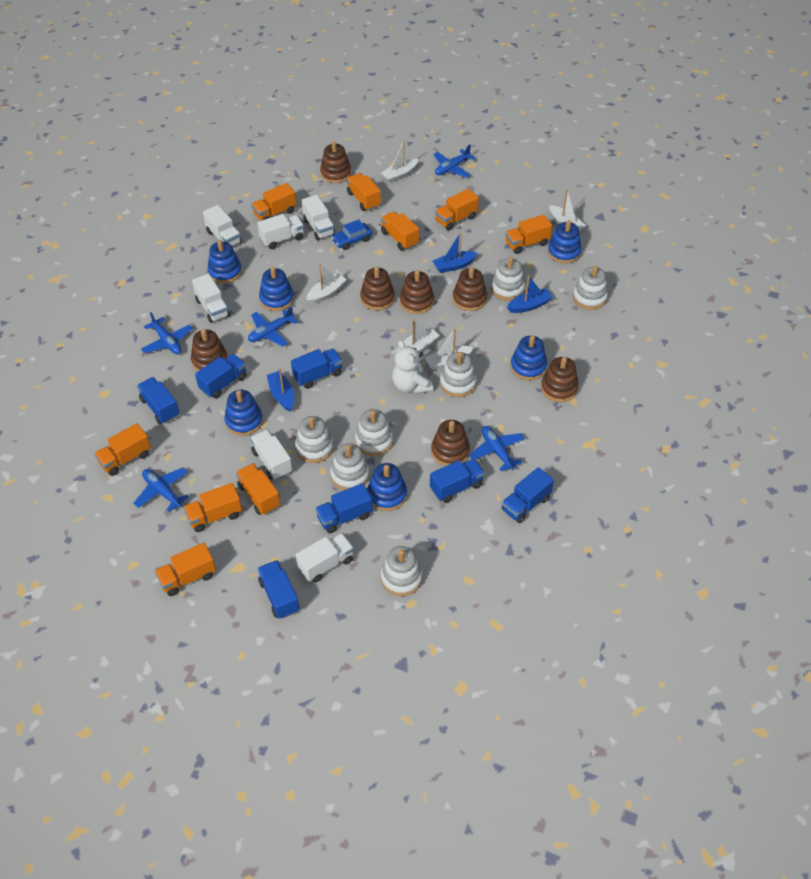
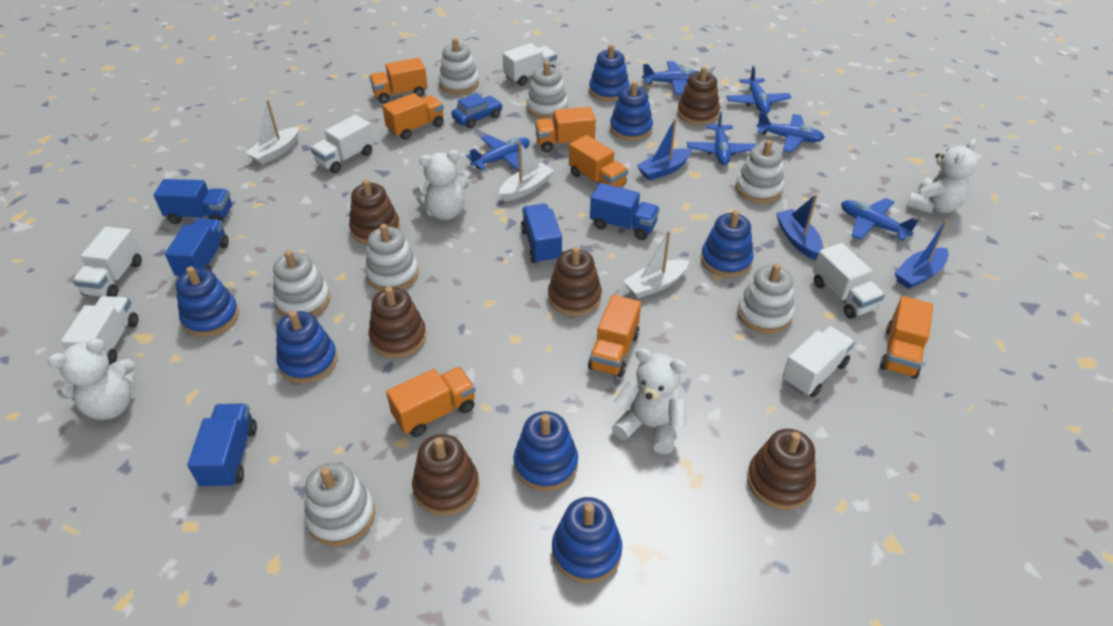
blue plane: [133,468,189,512] [141,312,193,354] [248,306,297,347] [433,144,475,178] [469,426,525,472] = 5 -> [466,135,530,171] [642,61,700,95] [687,111,756,165] [726,66,792,114] [756,112,825,153] [841,198,918,241] = 6
blue stacking toy: [207,240,242,284] [224,390,263,436] [259,267,294,311] [367,463,407,511] [510,335,547,380] [548,220,581,264] = 6 -> [176,266,239,337] [276,311,337,383] [513,411,578,491] [552,497,622,583] [589,45,630,101] [610,81,653,141] [701,210,754,278] = 7
blue truck: [137,377,180,424] [195,354,247,398] [257,560,300,619] [291,349,343,389] [315,483,372,533] [430,459,485,503] [501,467,554,523] = 7 -> [154,179,232,224] [165,219,229,277] [187,404,257,489] [521,204,563,264] [590,183,660,240] = 5
brown stacking toy: [191,329,228,371] [320,141,351,183] [360,266,395,310] [400,270,434,314] [431,420,470,466] [453,267,487,311] [541,357,579,402] = 7 -> [349,179,400,245] [369,287,426,358] [412,434,479,516] [548,247,602,316] [677,67,720,125] [747,429,816,510] = 6
orange truck: [94,423,151,476] [155,543,216,596] [184,483,242,532] [236,463,281,515] [251,183,297,221] [347,173,381,211] [381,211,419,251] [435,189,479,231] [505,215,552,254] = 9 -> [369,58,428,103] [382,93,444,140] [386,367,475,437] [535,107,596,152] [569,135,628,187] [588,295,641,377] [880,296,933,379] = 7
white boat: [306,264,347,304] [381,140,418,183] [396,319,440,353] [424,328,474,370] [549,189,586,231] = 5 -> [246,100,299,165] [499,142,554,201] [623,231,689,298] = 3
white teddy bear: [392,340,433,394] = 1 -> [47,339,135,420] [413,150,470,220] [612,348,687,454] [907,139,978,213] = 4

